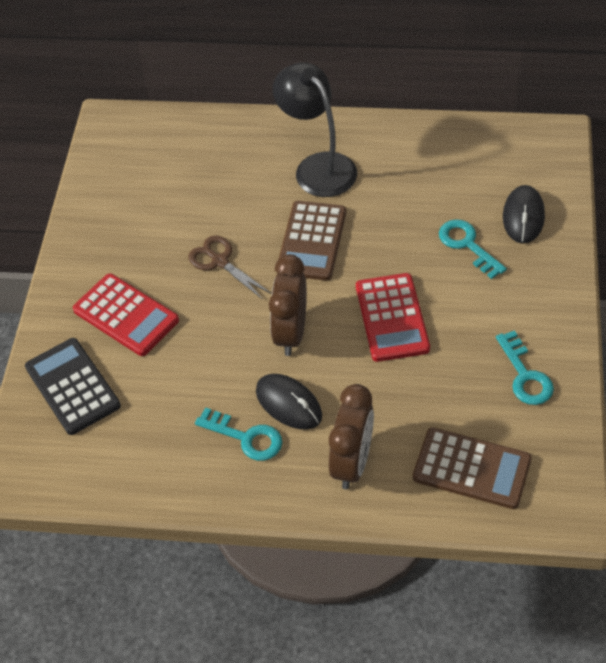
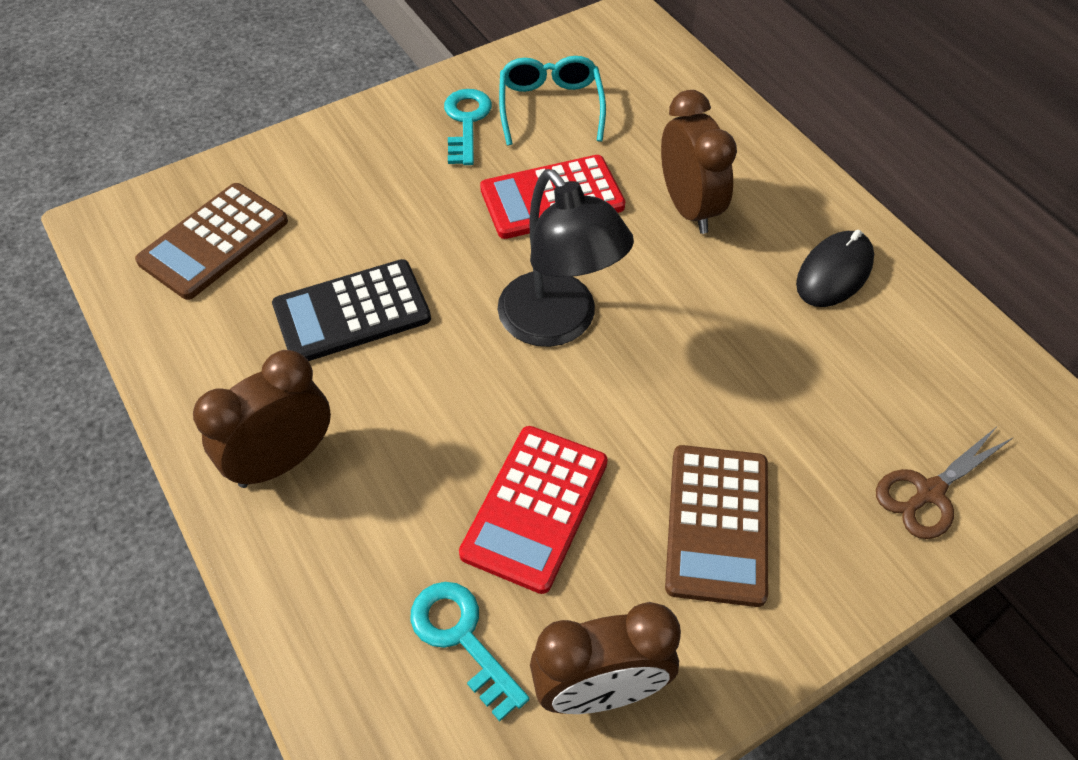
black mouse: [256,374,322,430] [503,185,545,243] = 2 -> [796,230,874,307] = 1
brown clock: [269,254,307,356] [329,384,374,489] = 2 -> [193,350,331,488] [530,602,681,714] [661,90,737,234] = 3
turquoise glasses: none = 0 -> [499,56,606,145] = 1
turquoise key: [195,407,282,461] [439,219,507,279] [496,330,554,405] = 3 -> [410,582,529,721] [444,89,492,165] = 2

